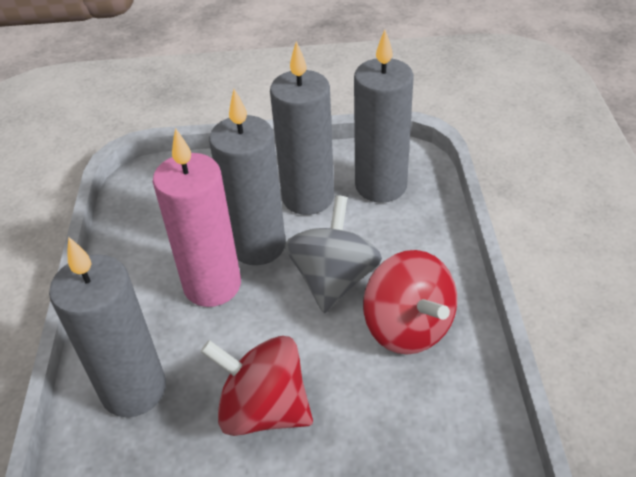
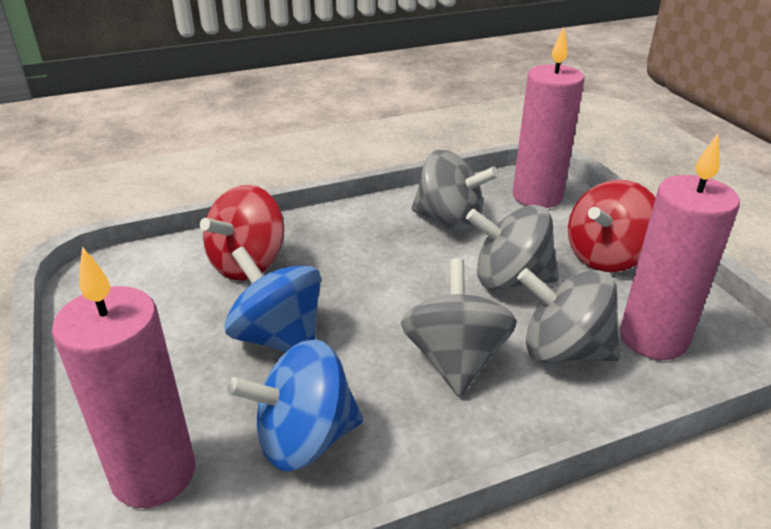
blue spinning top: none = 0 -> [224,246,321,352] [228,339,363,471] = 2
grey candle: [49,236,166,417] [209,89,286,265] [270,41,334,215] [354,29,414,203] = 4 -> none = 0
grey spinning top: [285,195,382,313] = 1 -> [401,258,517,397] [412,150,499,232] [466,205,559,290] [517,268,621,363] = 4
pink candle: [153,128,241,307] = 1 -> [52,246,195,508] [513,27,585,208] [620,134,740,360] = 3

